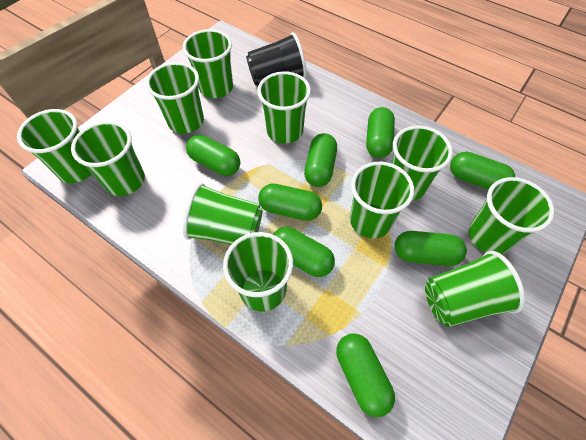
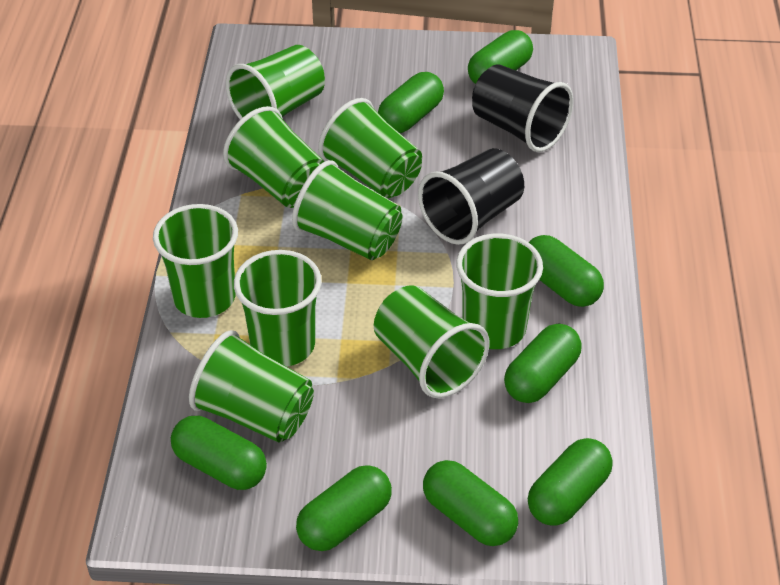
black cup: [246,32,307,86] = 1 -> [418,148,524,245] [472,64,573,152] = 2
green cup: [17,109,92,183] [71,121,145,196] [146,62,204,134] [183,29,233,98] [183,183,263,245] [223,232,293,312] [257,71,311,144] [350,162,414,238] [391,126,453,201] [425,251,525,327] [469,177,555,254] = 11 -> [153,204,238,318] [189,330,314,442] [223,106,324,208] [226,45,325,120] [234,250,322,367] [292,160,402,260] [318,98,422,198] [374,285,490,398] [456,234,543,349] = 9

